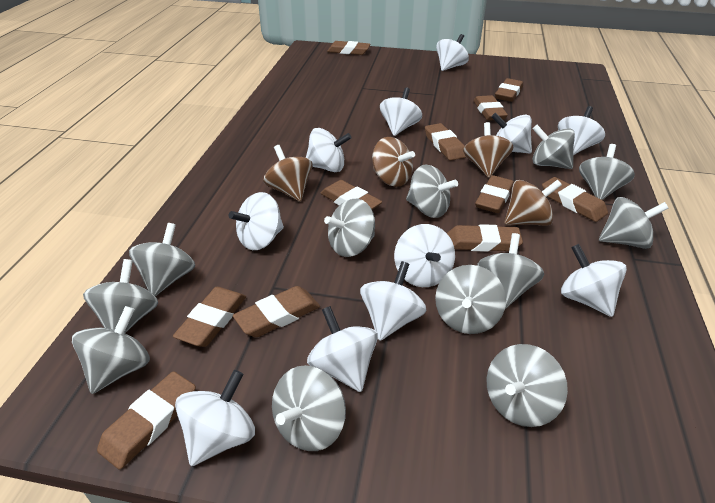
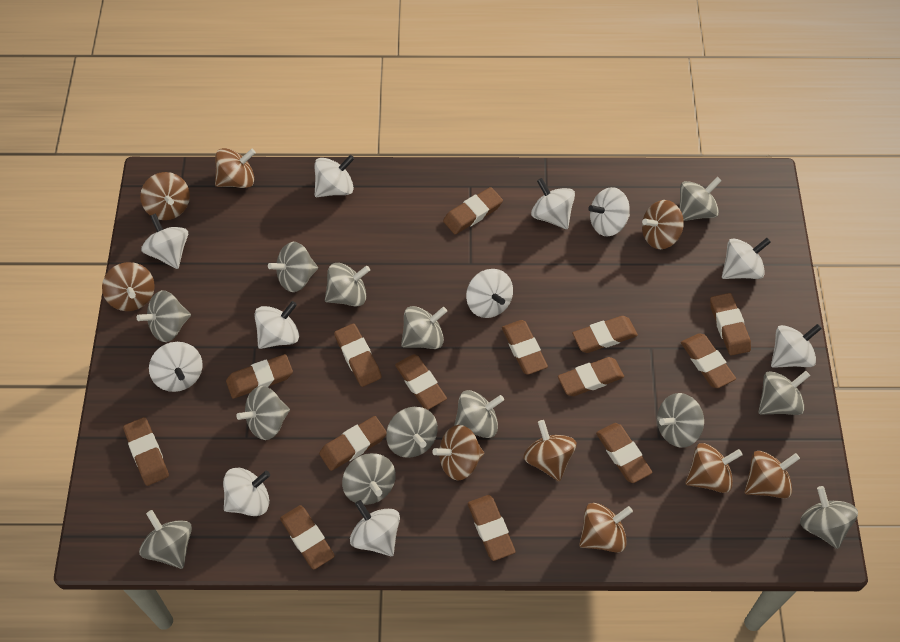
brown eraser: [97,371,196,470] [173,287,246,347] [233,286,320,337] [321,180,382,210] [327,41,370,55] [425,123,466,161] [447,224,523,252] [474,95,508,121] [475,175,514,213] [495,78,523,102] [542,177,608,222] = 11 -> [123,417,169,486] [226,354,293,399] [280,505,335,569] [319,416,387,471] [334,323,382,387] [395,354,447,410] [443,187,503,234] [468,495,515,561] [502,320,548,375] [558,357,624,396] [572,316,638,353] [596,423,653,483] [681,333,736,388] [710,293,751,356] = 14
brown spinning top: [263,145,313,202] [372,137,415,187] [463,122,514,178] [504,180,562,226] = 4 -> [102,262,155,311] [140,172,190,220] [215,148,256,188] [432,425,484,480] [523,420,577,482] [579,503,633,553] [642,200,684,249] [685,443,743,493] [744,451,800,499] = 9
grey spinning top: [72,306,150,394] [83,259,158,333] [129,223,195,296] [272,365,346,451] [324,199,375,257] [406,164,458,218] [435,265,506,334] [477,233,544,309] [487,344,568,427] [532,125,575,169] [579,144,635,200] [599,197,668,249] = 12 -> [136,290,191,342] [139,510,192,569] [236,386,290,440] [268,242,318,292] [325,263,370,307] [342,453,396,505] [386,407,438,458] [401,306,447,349] [454,390,504,438] [657,393,704,448] [679,177,722,221] [758,371,810,415] [800,486,858,549] = 13

